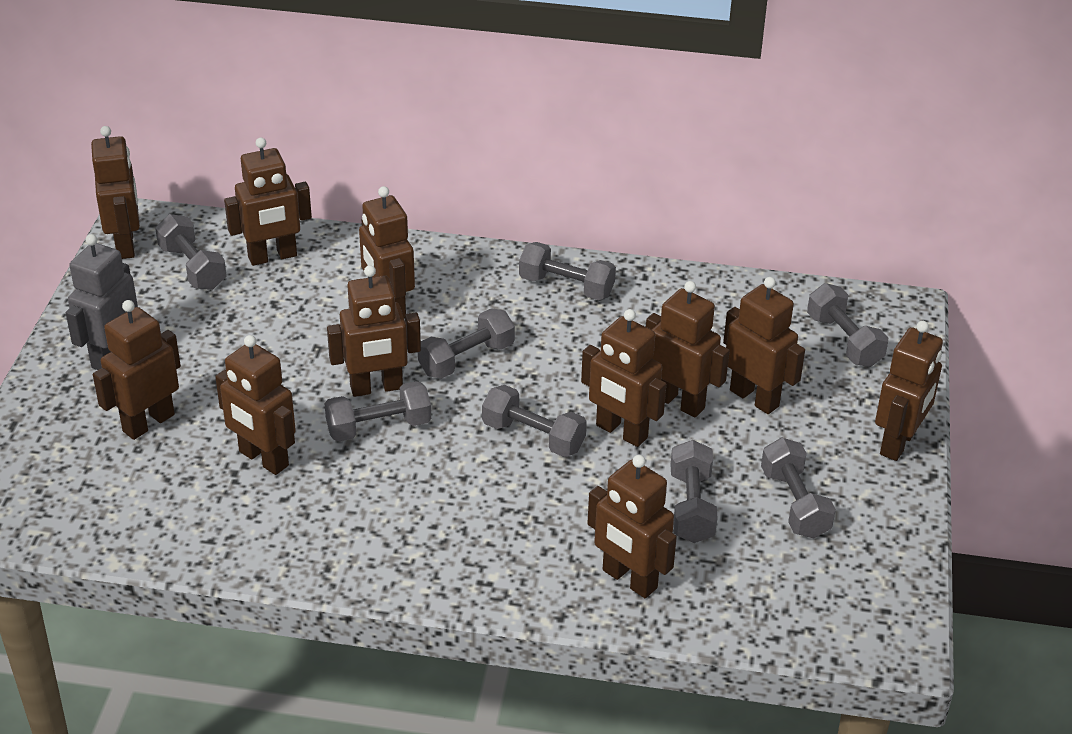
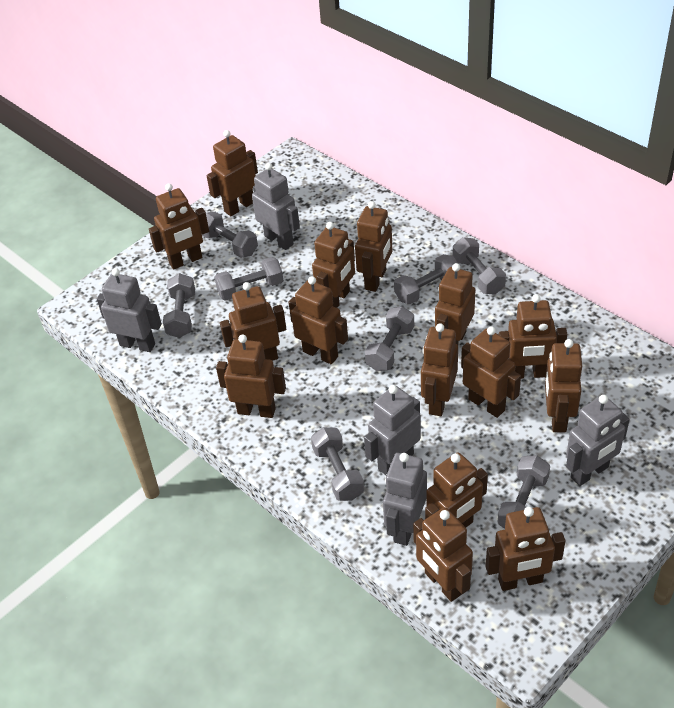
brown robot: [91,126,140,259] [93,300,181,440] [215,335,296,475] [224,138,312,266] [327,265,421,397] [359,186,415,319] [581,309,666,447] [587,455,677,598] [646,281,730,418] [723,277,805,414] [875,321,943,461] = 11 -> [149,183,209,269] [207,130,258,216] [216,334,286,418] [220,282,286,361] [288,276,348,364] [312,222,355,308] [355,201,392,292] [413,507,473,602] [421,323,458,416] [425,452,488,527] [435,263,475,345] [461,326,521,418] [486,507,566,591] [499,294,567,379] [545,339,582,432] = 15
grey robot: [66,234,138,370] = 1 -> [97,268,162,352] [252,163,300,250] [364,385,421,475] [383,453,427,546] [566,395,630,486] = 5

